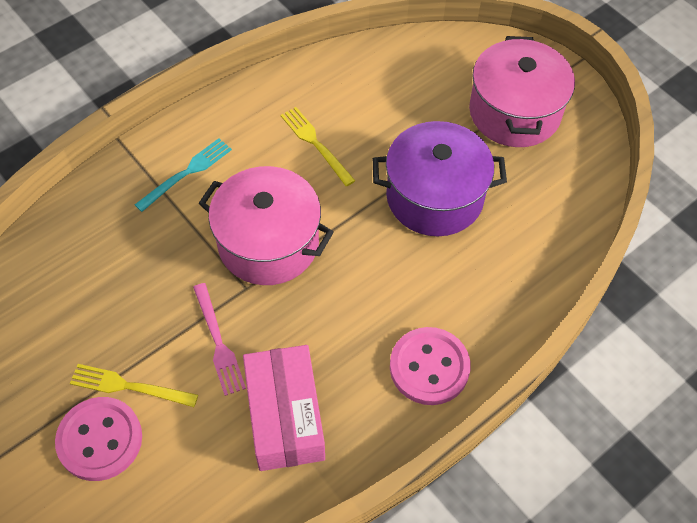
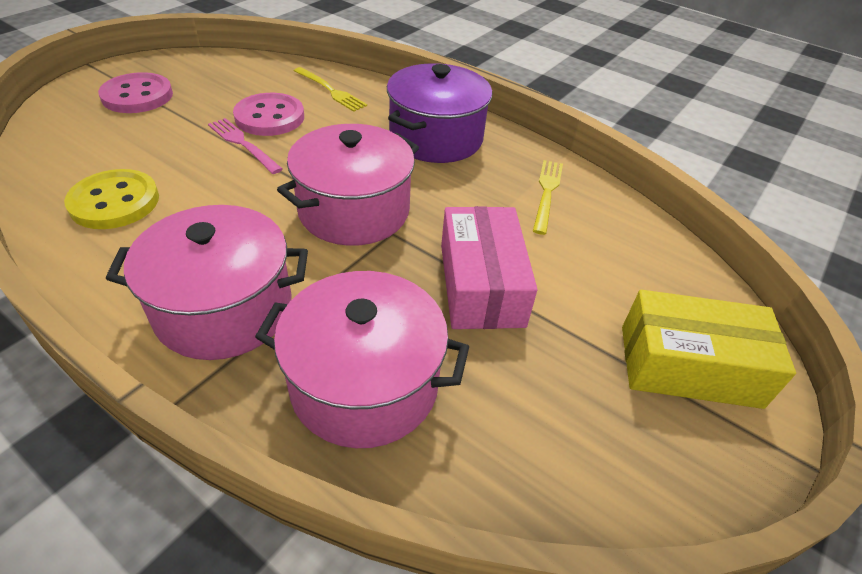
pink pot: [198,166,334,285] [469,36,575,147] = 2 -> [106,205,308,360] [255,271,469,448] [277,124,419,246] = 3
turquoise fork: [135,138,232,212] = 1 -> none = 0
yellow box: none = 0 -> [622,290,796,409] = 1
yellow button: none = 0 -> [64,169,159,229] = 1

